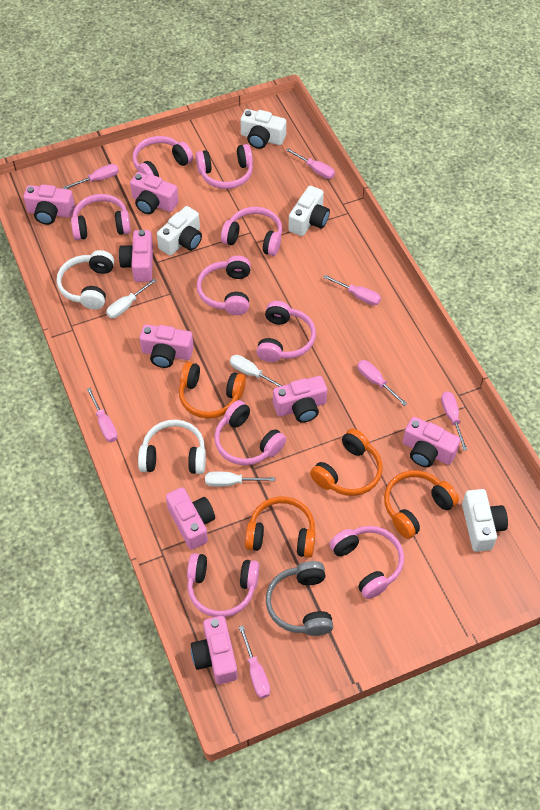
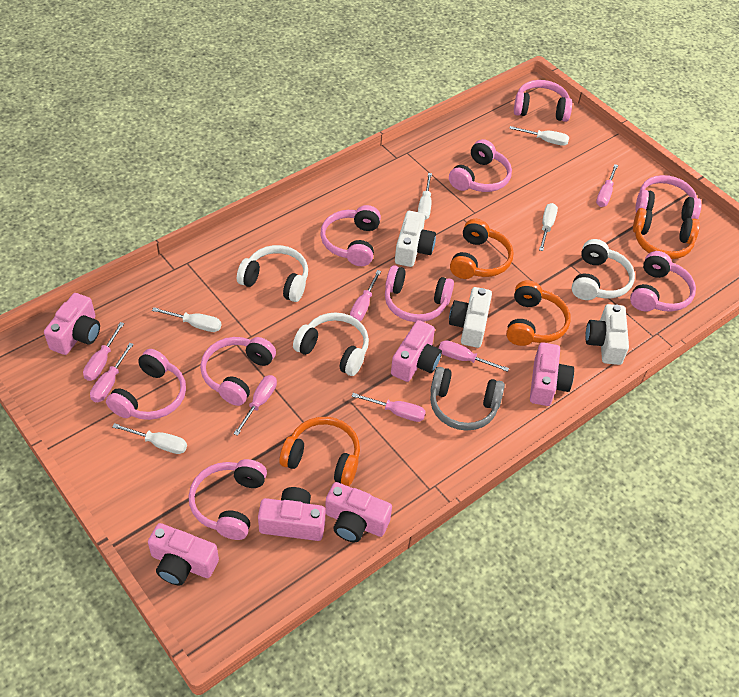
pink camera: [24,184,75,225] [119,230,153,282] [130,172,179,214] [140,324,194,368] [166,487,215,550] [191,616,238,684] [273,376,327,423] [403,417,461,467] = 8 -> [44,293,100,355] [148,523,219,586] [258,487,325,541] [325,482,392,542] [391,320,442,382] [530,342,574,406] = 6
white camera: [157,206,202,256] [240,109,286,149] [288,186,330,236] [462,489,508,552] = 4 -> [395,211,436,267] [449,287,492,348] [585,304,629,365] = 3
white headphones: [57,250,114,310] [138,420,206,474] = 2 -> [237,245,308,302] [293,312,369,376] [572,239,635,300] = 3
white screwdriver: [106,278,157,318] [205,471,275,487] [230,355,283,387] = 3 -> [112,423,187,454] [152,307,221,332] [418,173,432,220] [509,126,569,146] [539,203,558,251] = 5

